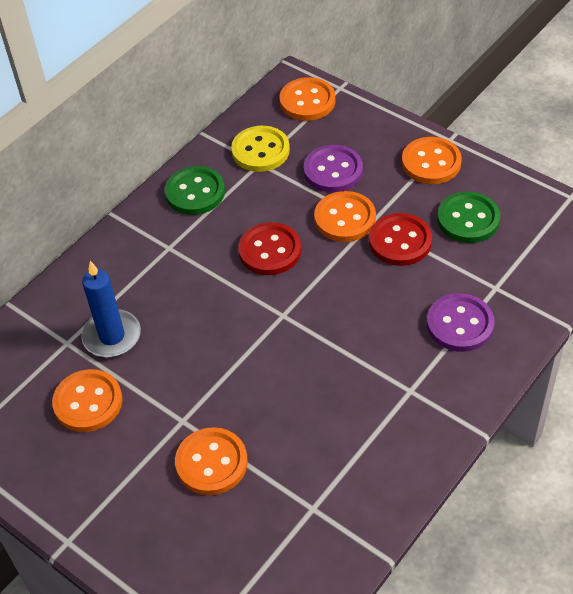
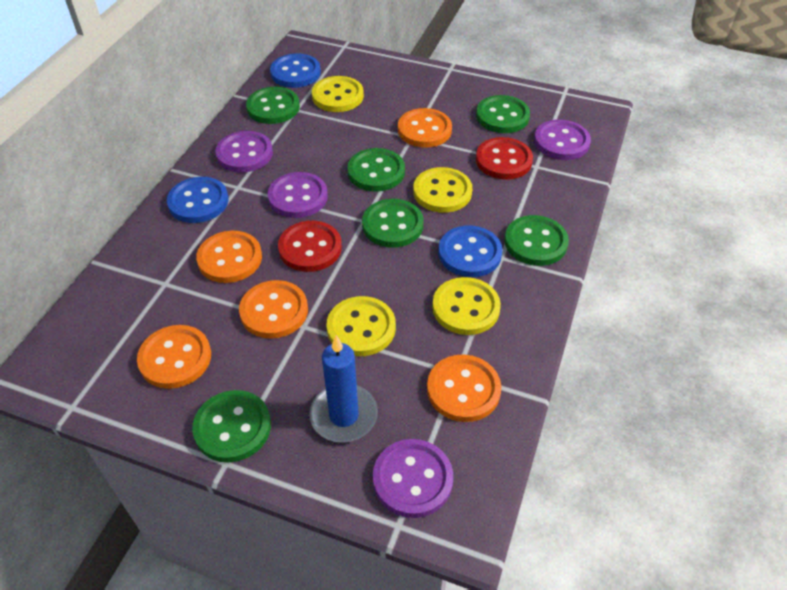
blue button: none = 0 -> [167,177,229,223] [270,54,321,88] [438,226,503,277] = 3
green button: [165,166,225,215] [437,192,500,243] = 2 -> [192,390,271,462] [246,87,300,124] [348,148,405,192] [362,199,423,248] [476,95,530,133] [504,215,569,266] = 6
purple button: [303,145,363,192] [427,293,494,352] = 2 -> [215,131,273,173] [268,172,328,218] [373,439,453,518] [534,120,591,160] = 4
yellow button: [231,126,290,172] = 1 -> [312,76,364,112] [327,296,396,356] [413,167,472,213] [432,277,501,335] = 4

